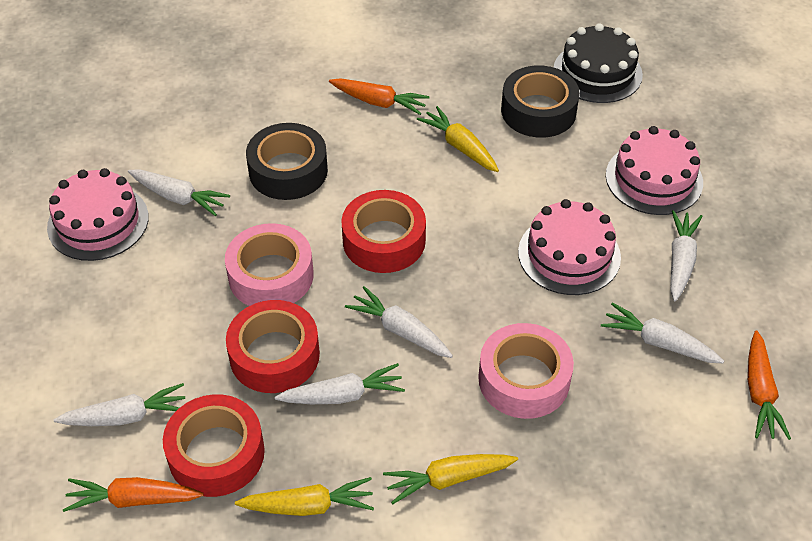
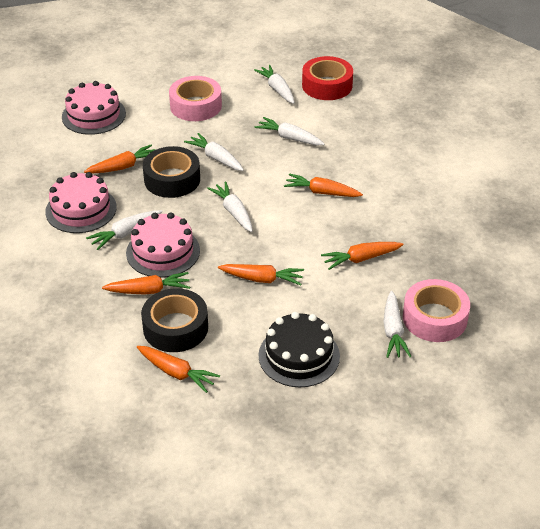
orange carrot: [63,477,204,512] [329,78,430,115] [748,330,791,440] = 3 -> [84,144,156,174] [102,272,190,295] [137,346,220,393] [218,264,304,285] [284,173,363,197] [321,242,404,270] = 6
red tape: [163,394,265,497] [226,300,320,393] [342,190,426,273] = 3 -> [302,56,353,100] = 1
yellow carrot: [235,477,374,516] [383,454,518,504] [417,106,499,172] = 3 -> none = 0

